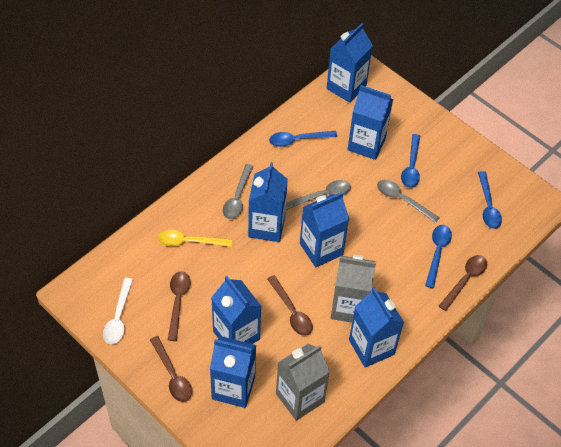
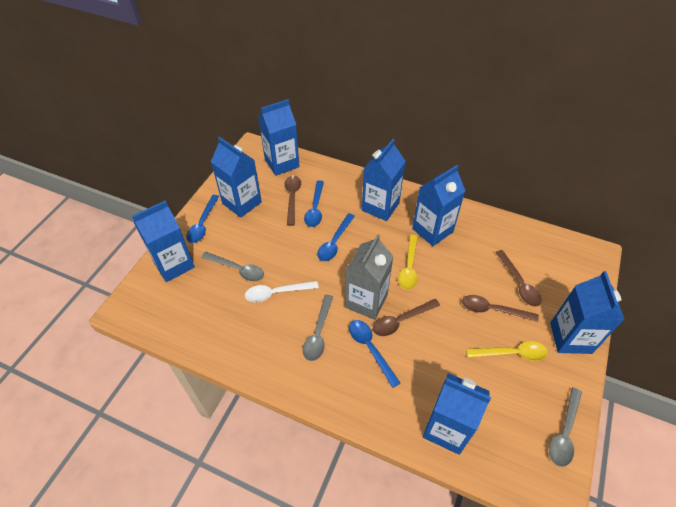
grey carton: [276,344,330,421] [331,255,376,323] = 2 -> [345,234,394,320] = 1
yellow spoon: [158,230,232,247] = 1 -> [398,234,418,290] [466,341,548,361] = 2

